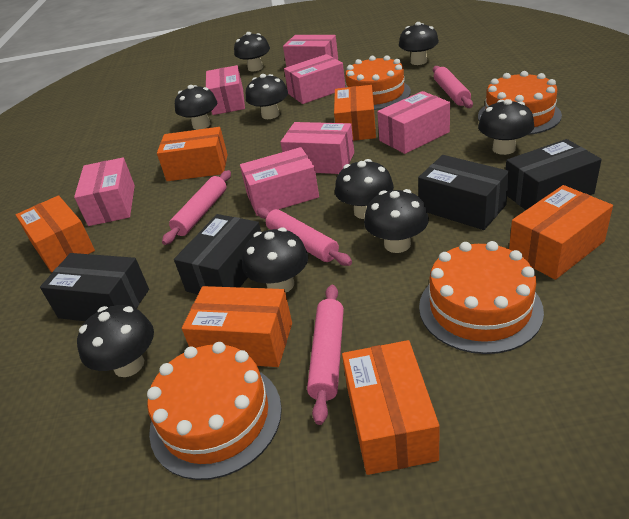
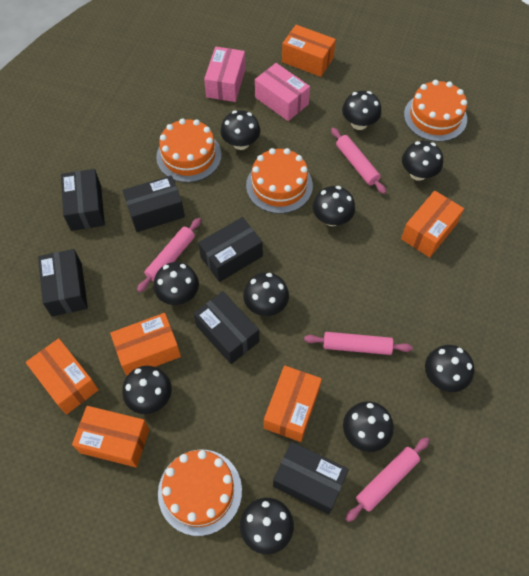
black box: [40,253,149,321] [174,214,261,294] [418,155,509,230] [505,139,602,210] = 4 -> [38,249,88,316] [61,169,105,231] [123,175,185,232] [194,291,259,364] [198,217,263,282] [273,442,349,514] = 6
black mushroom: [77,305,154,377] [175,85,217,130] [234,32,270,71] [242,228,308,293] [246,74,288,119] [335,159,394,219] [364,189,429,253] [399,22,439,65] [478,99,534,155] = 9 -> [122,366,172,414] [153,262,199,305] [221,110,260,150] [240,498,294,554] [243,272,289,316] [313,186,355,226] [342,91,381,130] [343,401,394,452] [402,141,443,181] [425,345,474,392] = 10
pink box: [74,157,135,226] [206,65,245,115] [240,147,319,216] [280,122,354,174] [283,35,338,67] [284,54,346,104] [377,91,450,154] = 7 -> [204,46,245,102] [255,63,310,121] = 2

